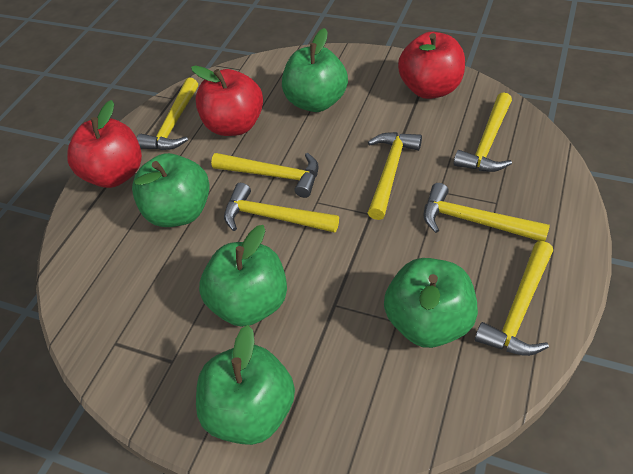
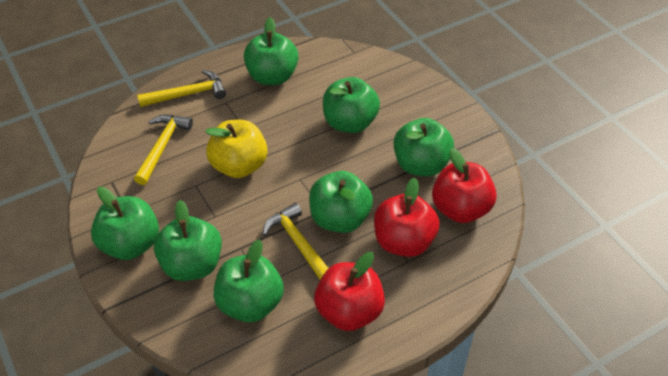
green apple: [132,153,210,227] [196,325,295,445] [199,225,287,327] [282,28,348,112] [384,258,478,348] = 5 -> [91,187,159,260] [154,200,222,281] [214,240,284,322] [244,17,299,85] [309,171,373,233] [323,77,380,133] [394,118,454,176] = 7
yellow apple: none = 0 -> [205,120,268,178] = 1
yellow hammer: [137,78,198,150] [211,153,319,198] [224,183,339,233] [368,132,422,220] [424,183,550,242] [454,92,512,172] [475,241,553,356] = 7 -> [134,115,193,185] [137,70,226,107] [263,203,328,279] = 3

